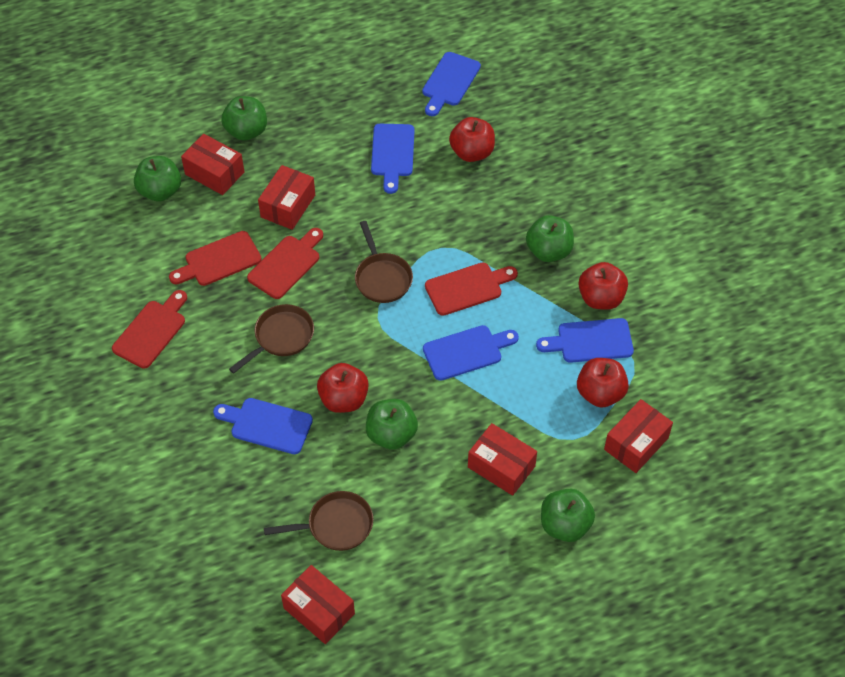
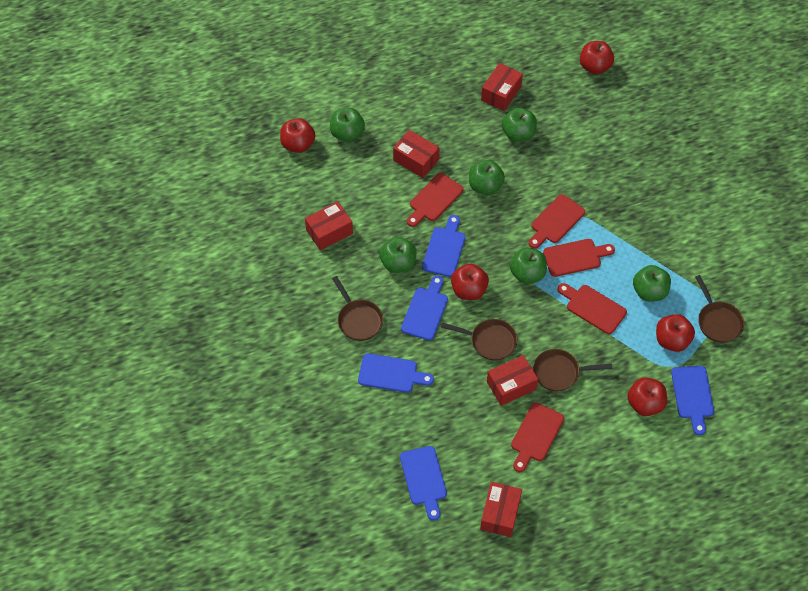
brown pan: [229,304,314,374] [264,491,374,551] [355,221,413,303] = 3 -> [332,276,383,341] [441,319,518,361] [533,349,612,391] [695,275,744,343] = 4
green apple: [134,156,181,201] [221,96,267,141] [366,399,418,450] [526,215,574,262] [541,489,595,542] = 5 -> [330,108,365,142] [379,237,416,273] [469,160,505,195] [502,108,537,142] [510,248,547,284] [633,265,671,302] = 6
red apple: [317,363,369,413] [449,117,495,162] [577,358,629,408] [578,262,628,310] = 4 -> [280,118,315,153] [451,264,489,300] [580,41,614,74] [627,377,667,416] [656,314,695,352] = 5
red cutting board: [112,290,187,369] [169,231,261,286] [247,228,323,299] [425,263,518,316] = 4 -> [407,173,463,227] [511,403,564,472] [529,194,585,249] [543,239,615,277] [558,283,627,334] = 5

